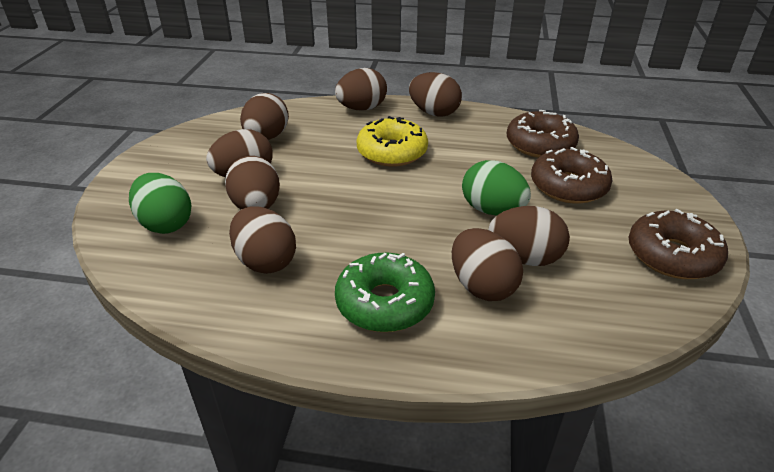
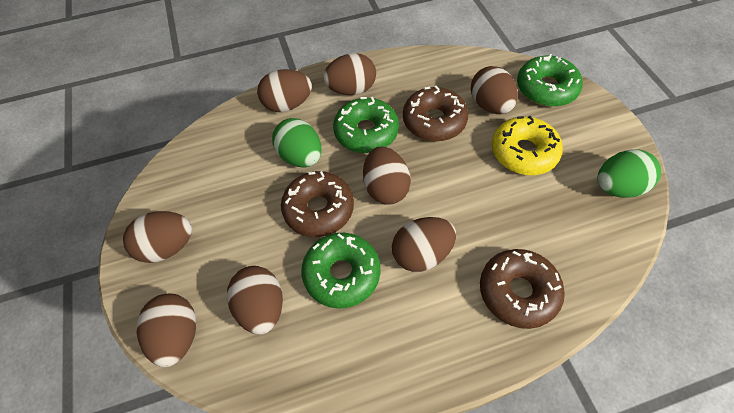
green donut: [335,253,435,332] = 1 -> [301,233,381,309] [333,97,399,153] [517,54,583,107] = 3

